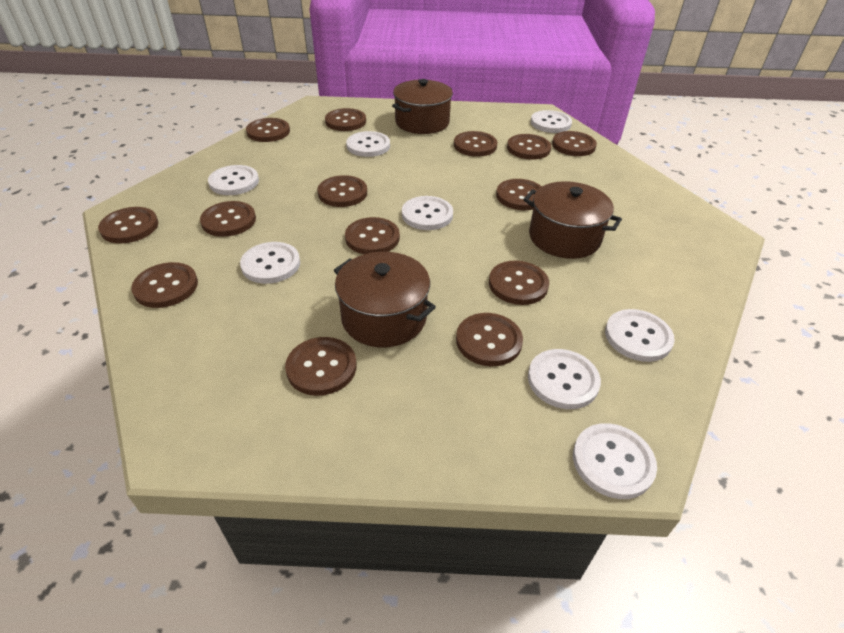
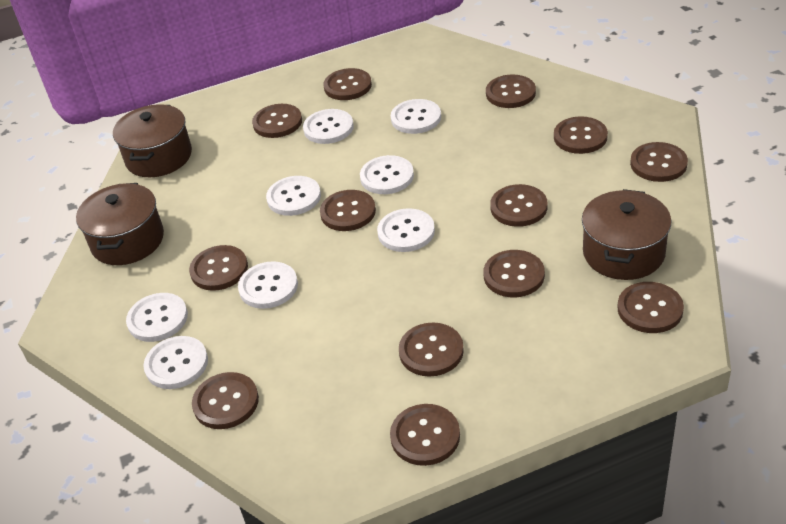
brown button: [98,207,158,243] [131,262,198,308] [200,201,256,237] [246,118,290,142] [285,337,357,396] [317,175,367,207] [325,108,366,131] [345,217,400,254] [454,131,497,157] [456,313,523,366] [489,261,549,305] [496,179,542,210] [507,134,551,160] [552,131,597,156] = 14 -> [189,245,248,291] [192,372,259,429] [252,104,302,138] [320,190,376,231] [323,68,372,100] [390,404,460,466] [399,323,464,377] [483,250,545,297] [486,74,536,108] [490,184,548,227] [554,116,608,154] [617,282,684,333] [630,142,688,182] = 13

